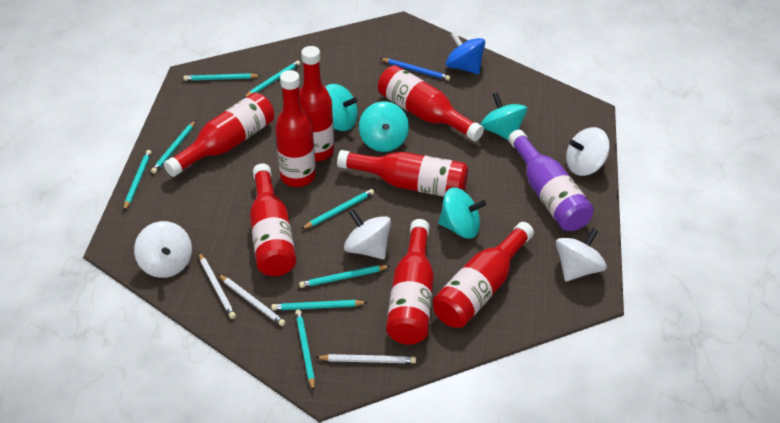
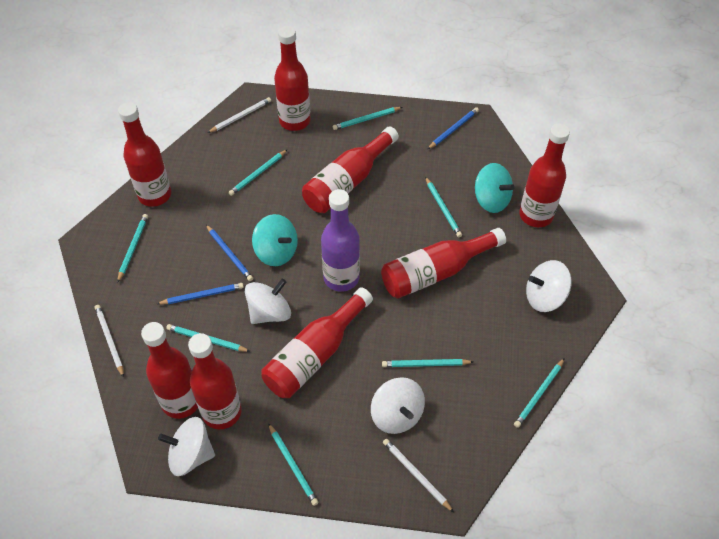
blue pencil: [380,58,450,81] = 1 -> [157,283,244,304] [206,225,253,281] [428,107,479,149] = 3
blue spinning top: [446,32,485,74] = 1 -> none = 0
turquoise spinning top: [325,84,358,131] [359,102,409,152] [438,187,486,239] [481,92,527,140] = 4 -> [252,214,298,266] [475,163,515,213] = 2

